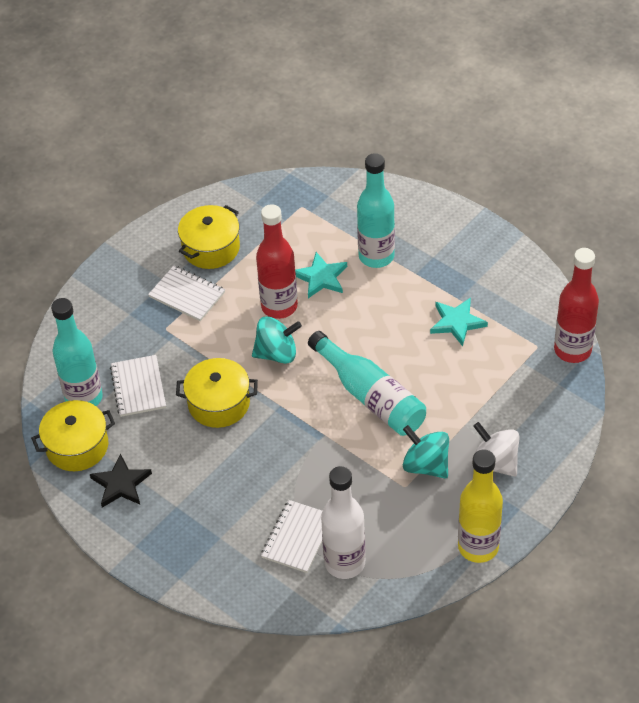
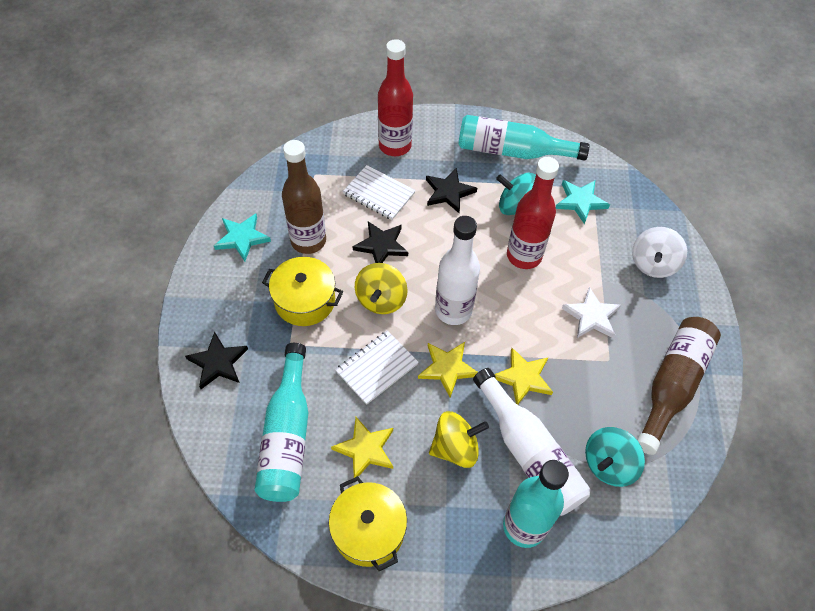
black star: [90,454,152,508] = 1 -> [185,332,248,389] [353,222,408,263] [426,168,477,213] = 3
brown bottle: none = 0 -> [282,140,326,254] [637,317,721,455] = 2
white bottle: [321,466,366,579] = 1 -> [435,216,480,325] [473,368,591,516] = 2
white notebook: [110,355,166,417] [148,266,225,321] [261,500,322,573] = 3 -> [335,330,419,405] [343,165,416,220] = 2
white star: none = 0 -> [562,287,621,338] = 1
yellow bottle: [458,449,503,563] = 1 -> none = 0
yellow pot: [31,400,115,471] [176,358,258,428] [178,205,240,269] = 3 -> [262,257,343,326] [329,476,407,571] = 2
yellow spinning top: none = 0 -> [355,263,408,314] [429,411,489,468] = 2
yellow star: none = 0 -> [331,417,393,478] [418,342,478,397] [495,348,553,405] = 3

